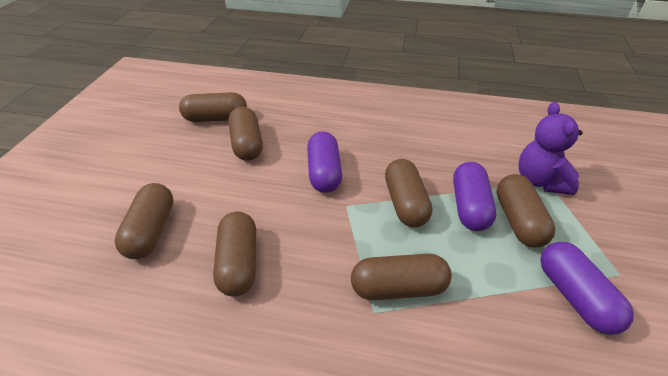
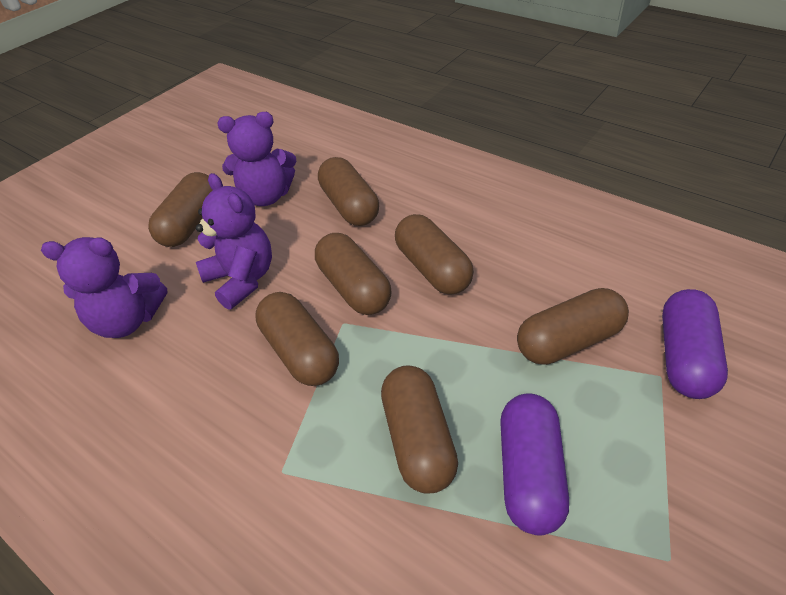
purple capsule: [307,131,342,193] [453,162,496,231] [540,242,634,335] = 3 -> [500,393,569,535] [662,289,728,399] = 2
purple teddy bear: [518,102,583,195] = 1 -> [41,237,167,338] [196,173,272,310] [217,112,297,206] = 3

